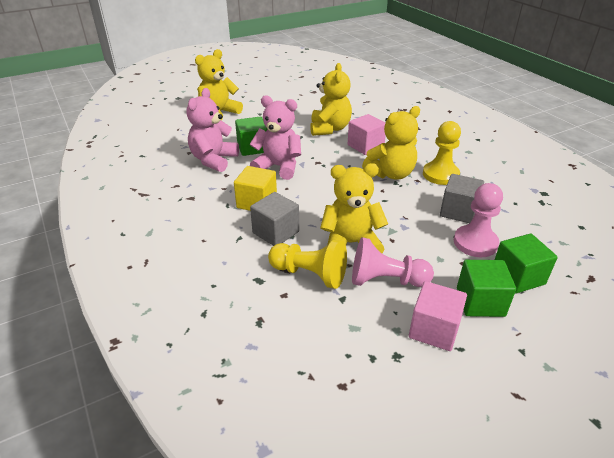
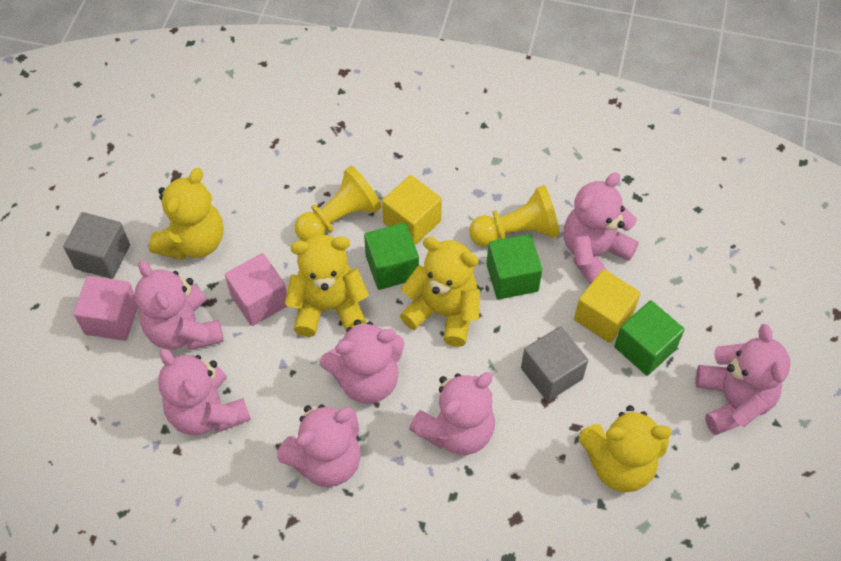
pink pawn: [352,237,434,287] [454,183,503,257] = 2 -> none = 0
pink teddy bear: [187,88,239,172] [250,95,301,180] = 2 -> [135,260,224,350] [158,348,251,435] [277,404,361,487] [320,320,404,404] [409,372,495,455] [564,172,639,284] [695,324,791,435] = 7
yellow cube: [234,166,277,211] = 1 -> [382,175,442,245] [574,269,641,343] = 2

